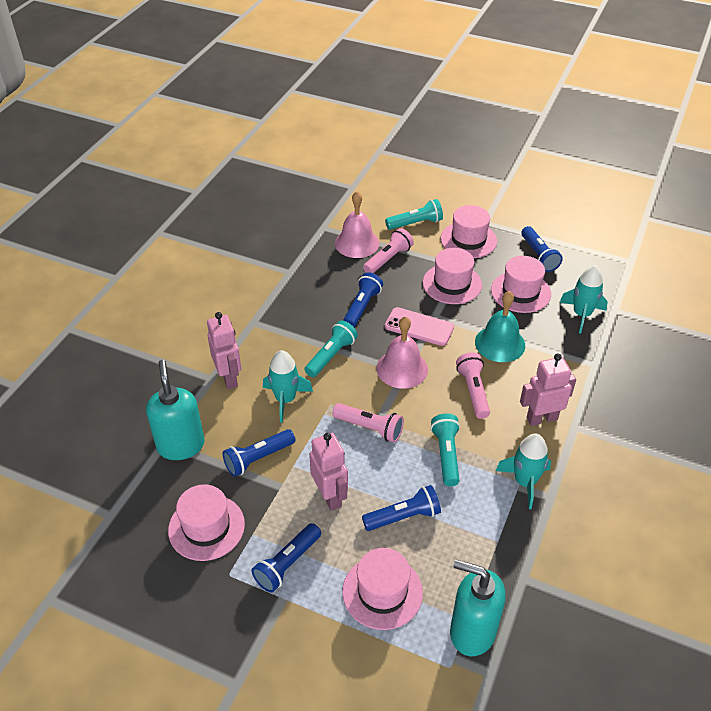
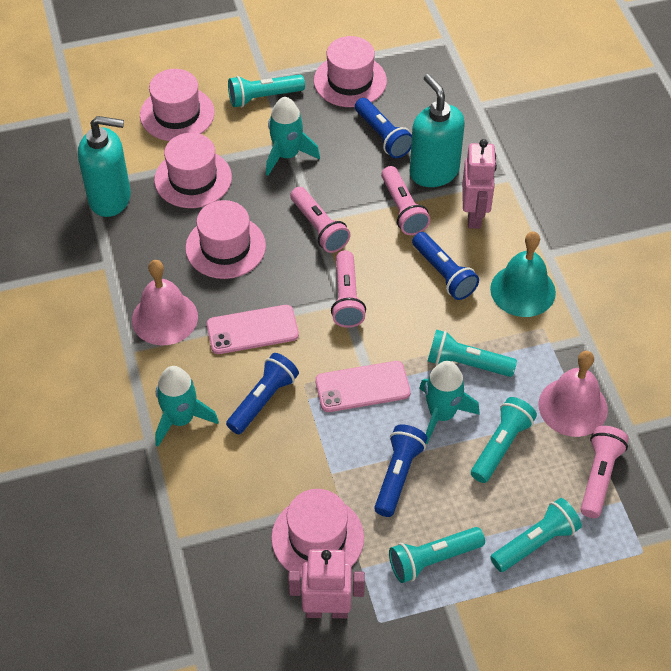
blue flashlight: [223,429,295,477] [251,523,321,592] [343,272,383,327] [362,485,441,531] [521,226,563,272] = 5 -> [226,353,299,434] [355,98,412,158] [374,425,427,517] [412,232,479,300] = 4
pink flashlight: [332,403,404,443] [363,228,414,273] [456,353,490,419] = 3 -> [290,187,351,253] [331,250,366,328] [381,166,430,235] [581,426,629,518] = 4
pink phone: [385,307,454,346] = 1 -> [207,305,299,354] [315,361,411,412] = 2
pink robot: [207,312,241,389] [309,433,348,511] [520,353,576,426] = 3 -> [288,549,365,618] [462,139,497,229] = 2
turquoise flashlight: [304,320,358,377] [385,199,443,230] [430,414,460,486] = 3 -> [228,75,305,107] [389,527,485,583] [428,330,517,377] [471,397,537,483] [490,498,582,572] = 5

